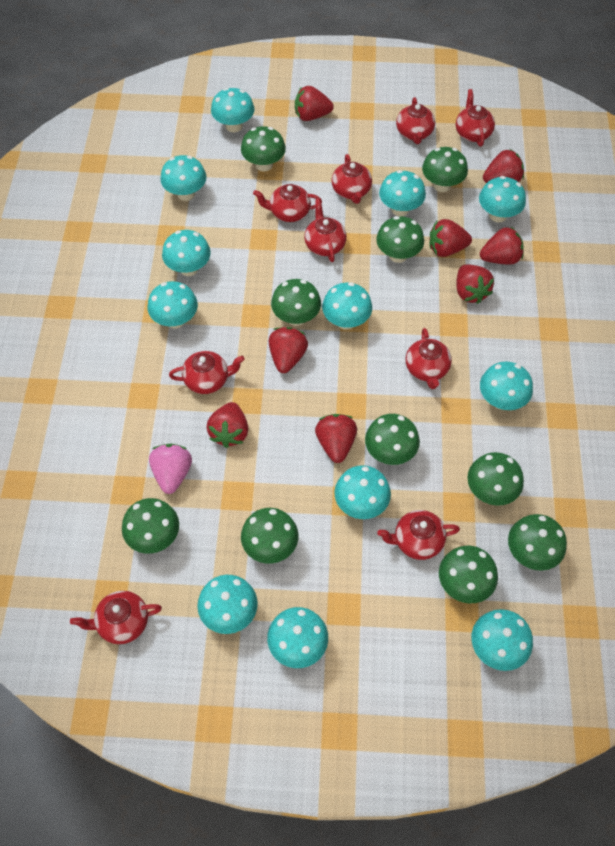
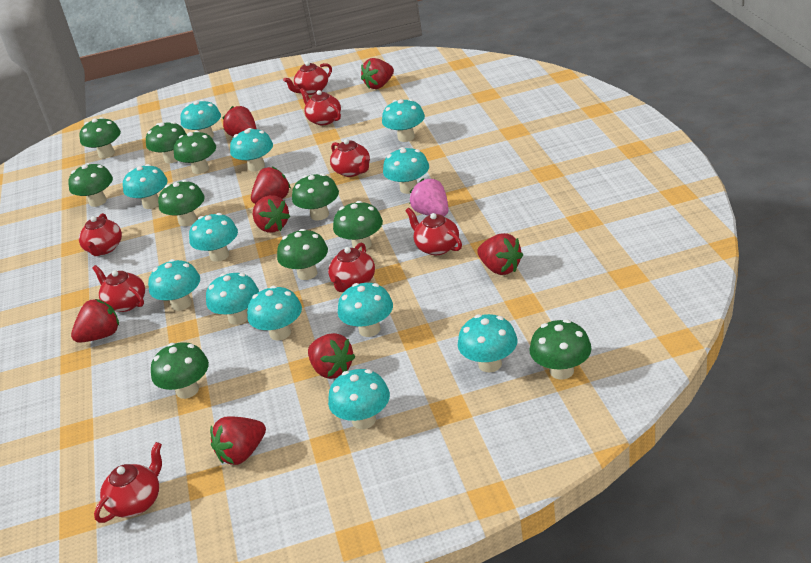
red teapot: [70,591,162,644] [169,351,245,394] [253,184,322,222] [304,199,347,262] [332,154,372,204] [377,510,460,560] [396,97,435,144] [406,328,452,389] [456,89,495,147] = 9 -> [79,213,122,256] [92,265,145,312] [94,442,162,523] [283,61,332,95] [300,88,341,125] [328,243,375,292] [330,139,370,177] [405,208,462,255] = 8

